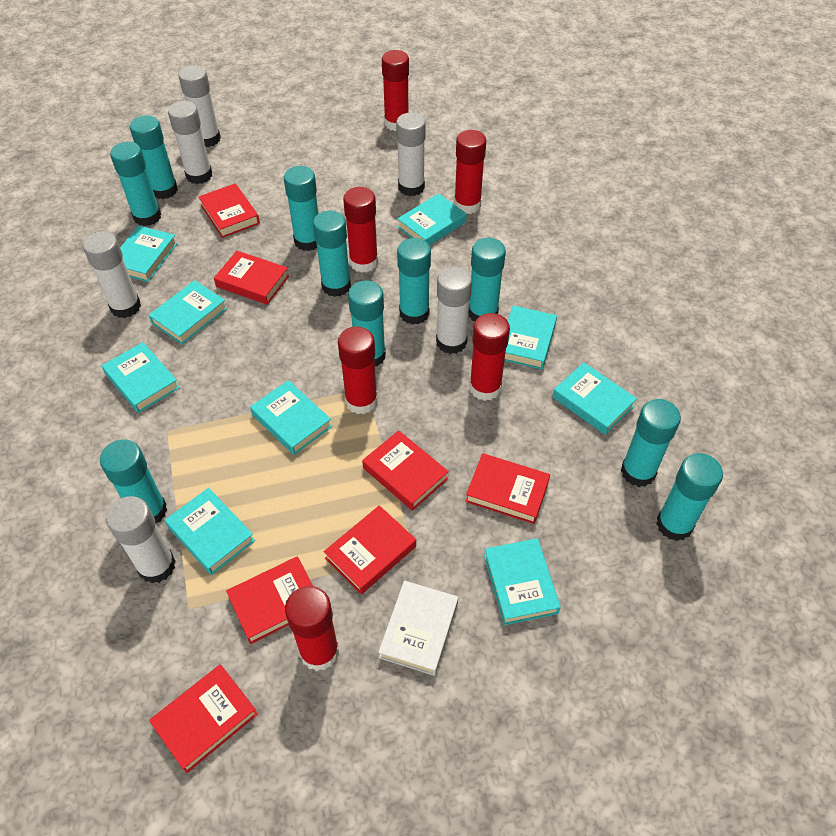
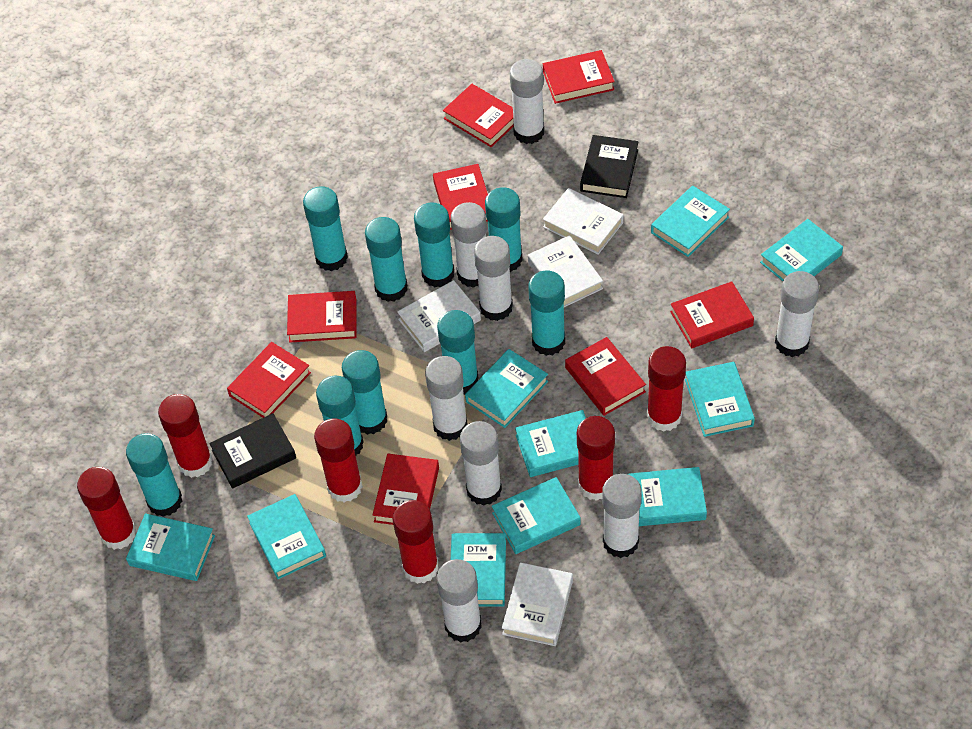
black book: none = 0 -> [209,413,296,489] [580,135,639,198] = 2
red book: [149,664,258,773] [198,183,260,238] [214,251,289,305] [226,556,313,644] [324,505,416,594] [362,430,449,511] [465,453,550,524] = 7 -> [227,342,311,418] [287,291,356,343] [373,454,439,525] [433,164,488,230] [443,84,514,147] [543,50,615,104] [565,337,646,416] [670,281,754,348] = 8
turquoise book: [102,342,180,413] [120,225,178,282] [149,280,227,344] [165,488,255,575] [250,380,332,455] [397,194,467,246] [484,538,561,625] [504,306,557,369] [552,362,637,435] = 9 -> [126,514,215,581] [247,494,326,579] [451,533,506,607] [465,349,548,428] [492,477,581,554] [515,410,586,477] [628,467,707,526] [651,186,730,257] [685,362,755,437] [760,219,843,281] = 10
turquoise glue stick: [100,439,167,524] [110,142,161,226] [130,115,178,199] [284,166,318,251] [313,211,351,297] [348,280,386,366] [397,238,431,325] [469,238,506,321] [621,399,681,487] [657,453,723,541] = 10 -> [126,433,182,517] [303,186,348,271] [316,376,363,455] [342,350,387,435] [365,217,408,302] [414,203,454,288] [437,310,479,395] [485,187,523,272] [528,271,565,356] = 9
white book: [378,581,458,676] = 1 -> [397,280,481,352] [502,562,573,646] [528,235,603,307] [543,188,624,254] = 4
white glue stick: [83,231,141,318] [106,496,176,583] [168,101,212,184] [179,65,221,147] [396,113,426,196] [436,267,472,354] = 6 -> [425,356,468,441] [437,559,482,643] [451,202,487,288] [460,421,502,506] [474,236,513,321] [510,59,544,144] [602,474,642,558] [775,271,819,357] = 8

